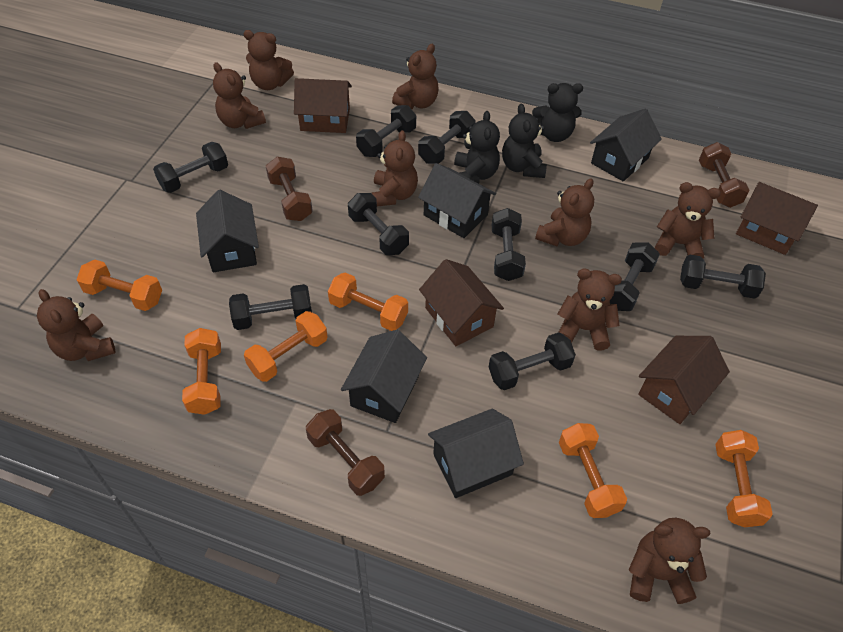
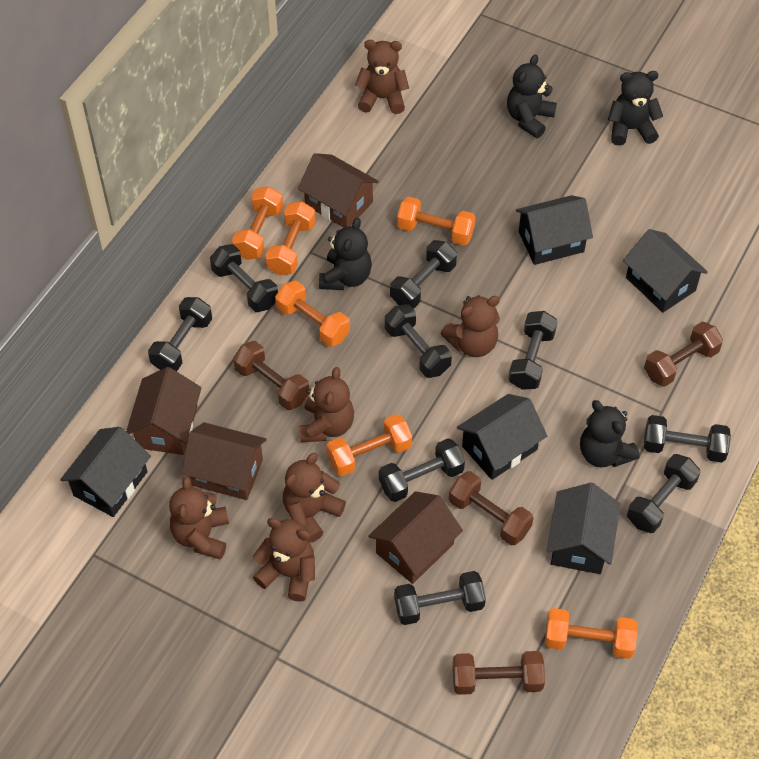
black teddy bear: [454,111,500,184] [502,104,547,178] [532,83,583,142] = 3 -> [319,218,372,290] [507,54,557,138] [580,400,640,468] [608,71,663,146] = 4
brown dumbbell: [266,157,313,221] [306,409,385,496] [699,142,749,208] = 3 -> [233,341,309,410] [449,471,533,545] [453,651,545,695] [644,322,723,387] = 4
brown teddy bear: [37,289,116,361] [213,62,266,129] [243,30,294,90] [372,130,418,206] [392,44,439,109] [535,178,594,246] [558,269,622,351] [629,518,711,604] [655,182,721,259] = 9 -> [169,476,229,560] [253,518,315,602] [283,453,346,543] [299,367,354,442] [355,40,409,114] [441,295,500,357] = 6

